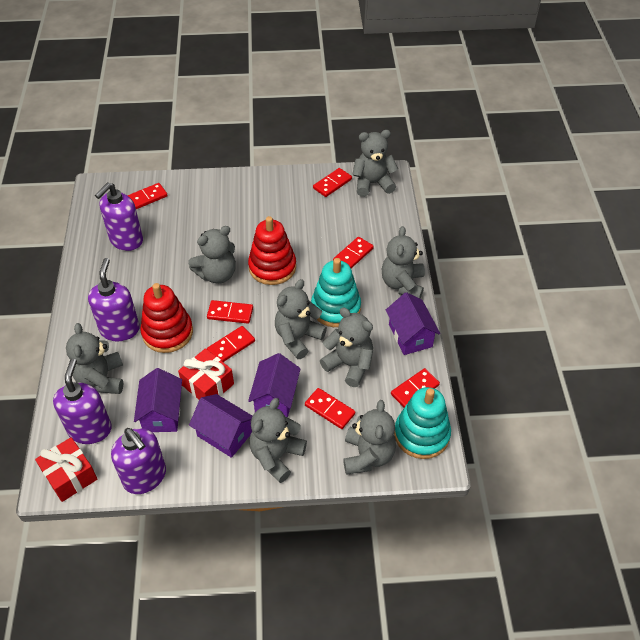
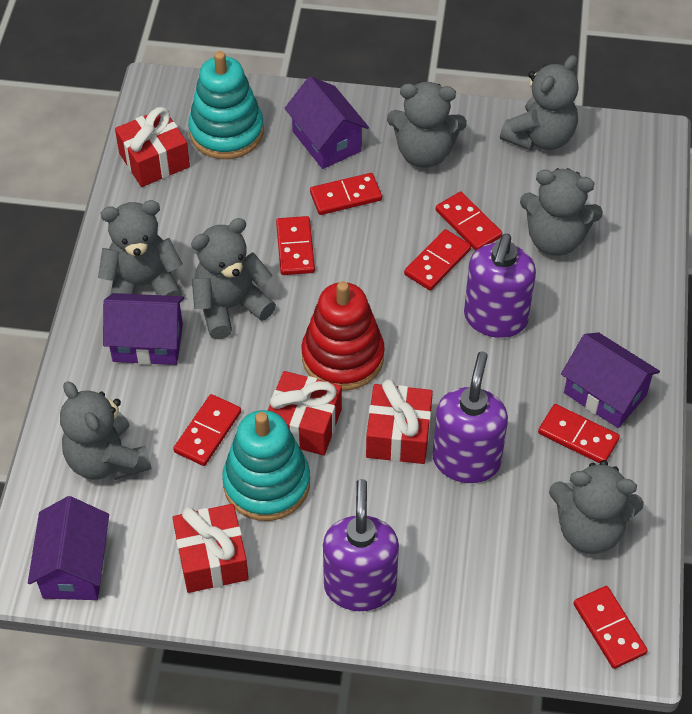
grey teddy bear: [66,323,123,394] [188,226,236,284] [249,398,307,483] [275,279,327,359] [320,308,373,387] [343,400,396,475] [352,130,398,197] [382,226,425,298] = 8 -> [60,381,152,480] [98,200,183,296] [191,218,276,339] [387,82,467,168] [500,55,579,150] [520,168,603,256] [549,460,644,554] = 7
purple soap dispenser: [53,359,112,444] [88,258,140,342] [95,182,143,251] [111,428,166,494] = 4 -> [323,479,399,611] [433,352,508,483] [464,234,536,338] = 3
red gift: [35,437,97,502] [178,348,234,400] = 2 -> [115,107,190,187] [173,504,249,593] [268,371,342,455] [366,379,433,464] = 4
red stacking toy: [140,283,193,353] [248,216,296,285] = 2 -> [301,281,385,391] = 1

